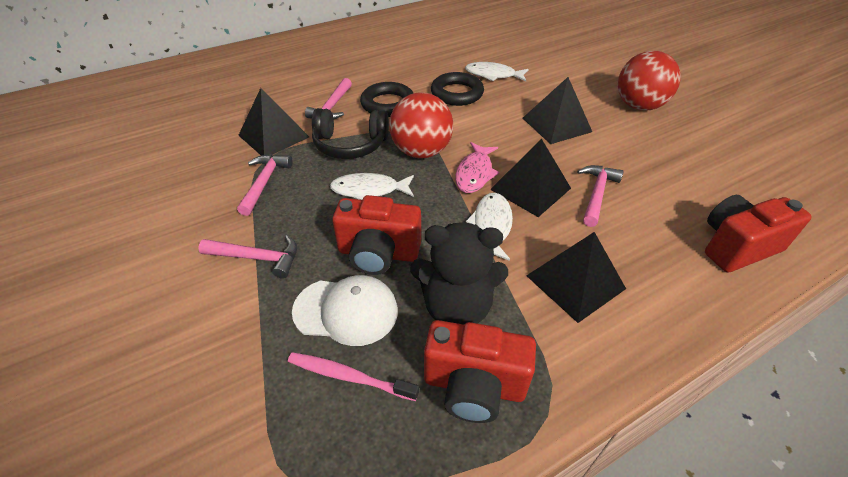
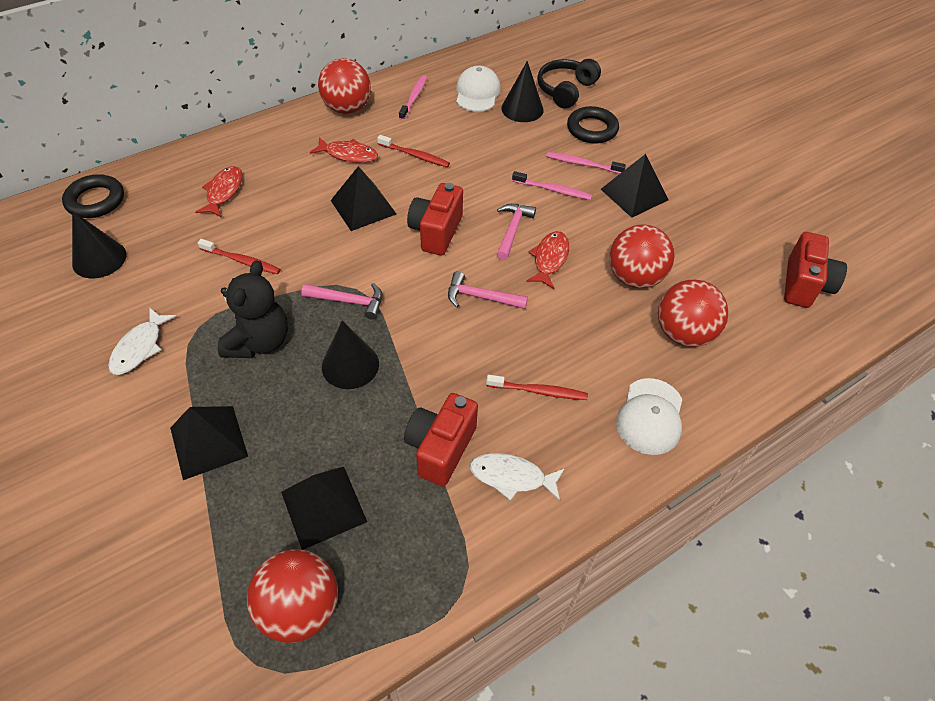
black cone: none = 0 -> [72,211,126,278] [322,321,379,389] [501,61,544,122] = 3
pink fish: [455,142,500,193] = 1 -> none = 0
pink hammer: [198,235,297,279] [237,154,293,216] [305,78,352,119] [577,165,624,227] = 4 -> [301,283,382,320] [448,271,528,309] [497,204,536,260] = 3
pink toothbrush: [288,352,419,401] = 1 -> [399,75,427,120] [512,171,592,200] [546,152,626,174] = 3
red ball: [389,92,453,158] [618,51,681,111] = 2 -> [247,549,338,643] [318,58,371,114] [609,224,675,288] [658,280,728,347] = 4
red fish: none = 0 -> [195,166,242,217] [310,137,378,163] [526,231,569,289] = 3
red toothbrush: none = 0 -> [198,239,281,275] [377,135,450,167] [486,375,588,400] = 3
white cap: [292,275,398,346] = 1 -> [456,66,501,112] [616,378,682,455] = 2
white fish: [330,173,414,200] [465,62,529,82] [466,193,513,261] = 3 -> [108,307,177,375] [470,453,565,501] = 2

